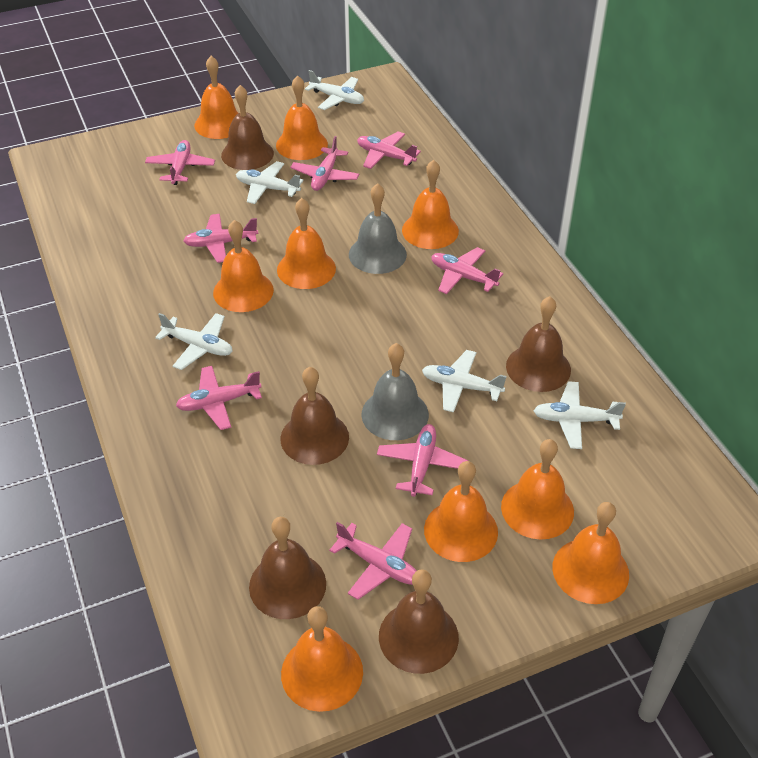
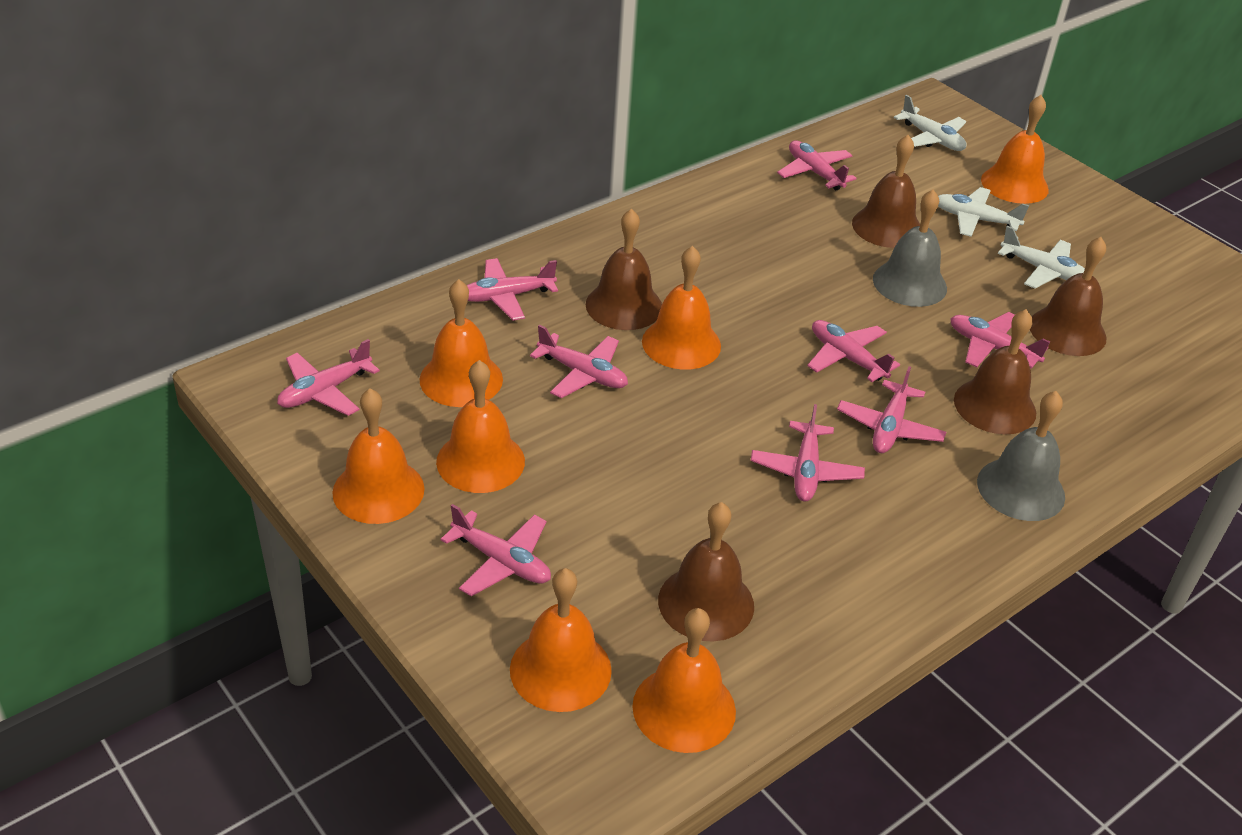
orange bell: [194,56,238,139] [213,220,274,312] [276,75,328,160] [277,198,336,289] [281,606,363,712] [402,160,459,249] [424,461,498,562] [501,439,574,540] [552,502,629,604] = 9 -> [332,388,425,524] [420,279,503,407] [436,360,525,493] [510,568,612,712] [632,608,736,753] [642,246,721,370] [981,95,1049,204] = 7
pink plane: [145,140,215,185] [176,366,262,430] [183,214,258,263] [290,136,359,191] [329,522,417,600] [357,131,421,169] [377,424,468,497] [431,247,503,294] = 8 -> [277,339,380,416] [441,504,551,596] [467,258,558,320] [530,325,628,398] [751,404,865,501] [777,141,857,190] [807,320,900,382] [837,366,946,453] [950,312,1050,369] = 9
white plane: [155,313,233,370] [236,161,303,204] [305,70,364,110] [422,350,507,413] [533,381,626,449] = 5 -> [894,95,967,151] [938,187,1029,237] [998,226,1085,289] = 3

